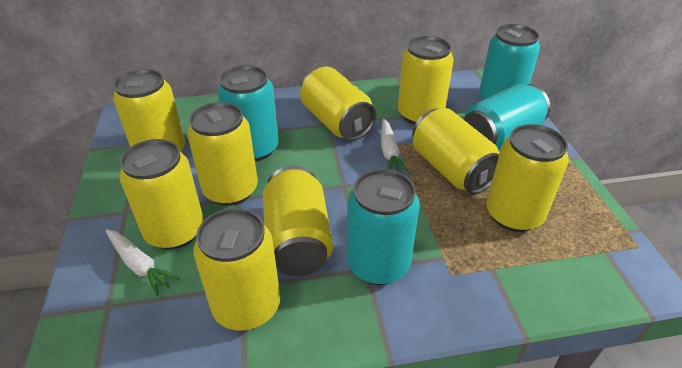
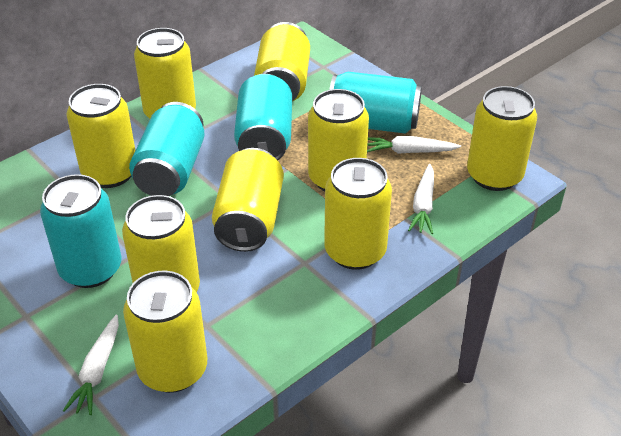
white carrot: [106,229,180,296] [381,118,409,173] = 2 -> [63,314,119,415] [367,136,461,154] [408,164,434,234] = 3

